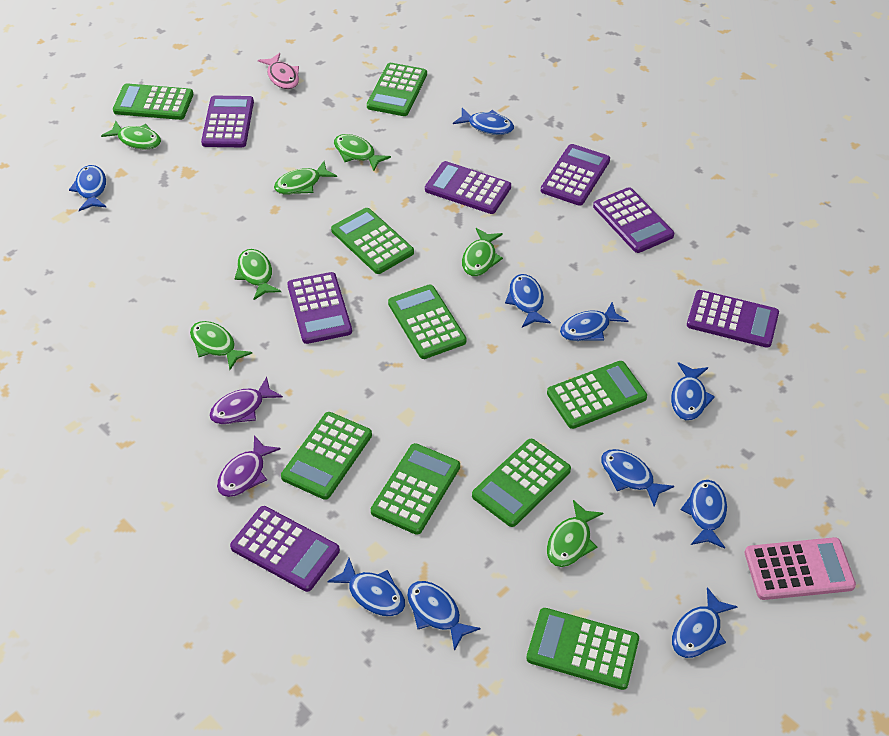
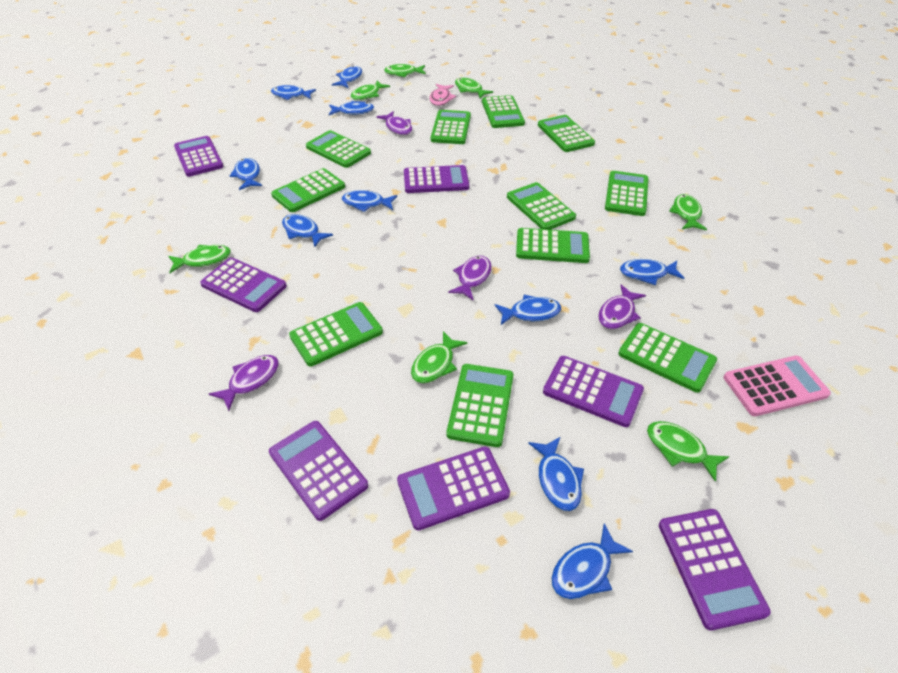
green calculator: [113,83,193,120] [281,412,372,500] [331,208,414,274] [367,63,427,116] [371,443,460,535] [388,284,466,359] [472,439,571,527] [526,608,639,690] [547,361,647,429] = 9 -> [271,168,345,212] [289,302,383,366] [306,130,371,168] [431,110,471,144] [447,364,513,447] [482,95,525,128] [507,182,576,230] [516,228,590,263] [538,115,595,152] [605,171,648,216] [618,323,717,393] = 11
purple fish: [209,377,283,424] [217,435,281,497] = 2 -> [209,355,279,411] [377,111,412,135] [448,256,492,300] [598,284,646,329] = 4

